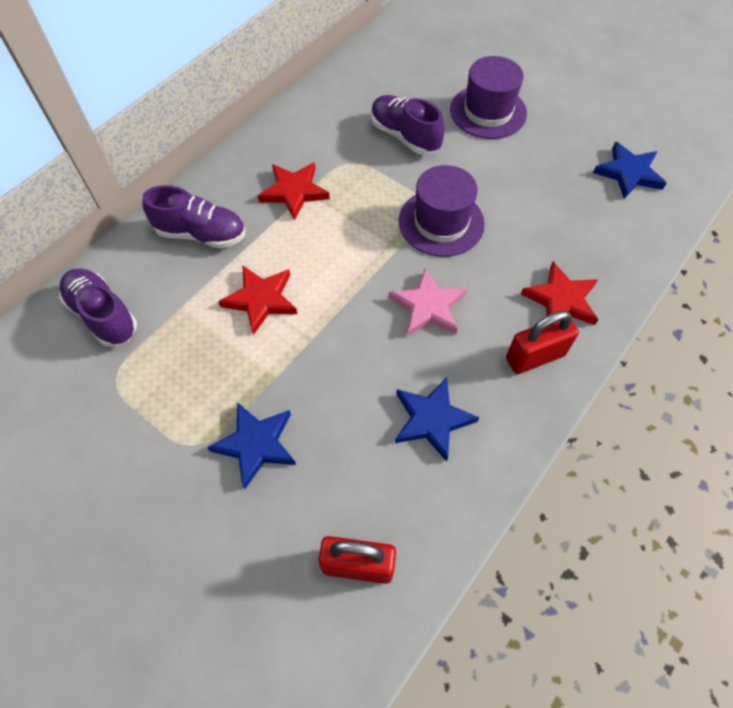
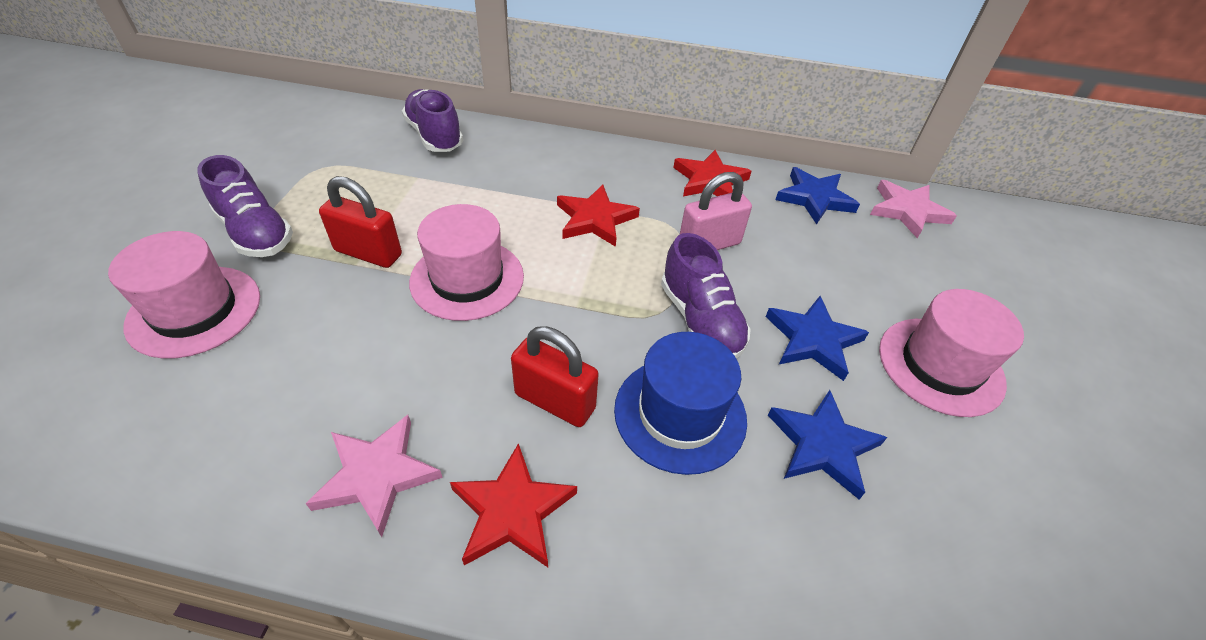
blue hat: none = 0 -> [614,332,747,475] = 1
pink hat: none = 0 -> [108,231,260,359] [409,204,524,321] [879,289,1024,417] = 3
pink padlock: none = 0 -> [680,172,752,250] = 1
pink star: [389,268,467,336] = 1 -> [306,415,443,537] [870,180,957,238] = 2
purple hat: [399,165,485,257] [450,56,527,139] = 2 -> none = 0

